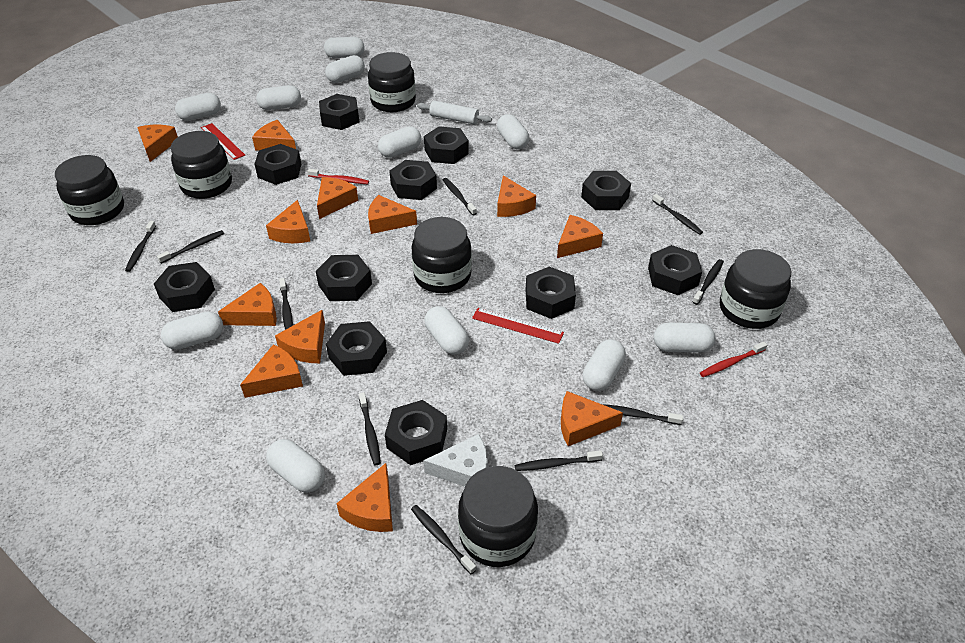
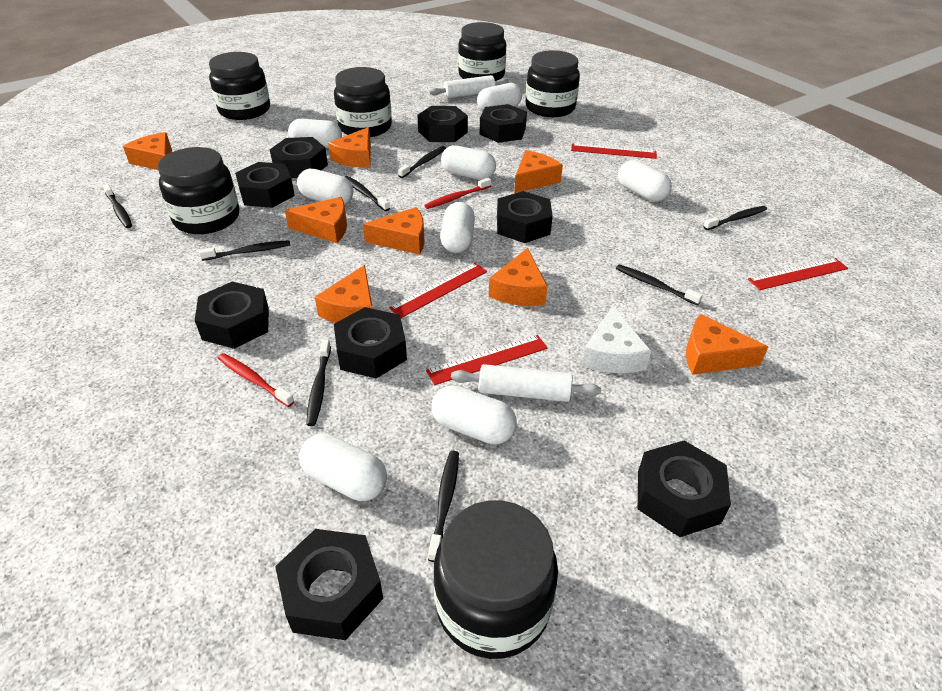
black nut: [154,262,215,312] [255,144,301,185] [316,255,372,301] [319,94,359,130] [326,321,387,376] [385,400,447,465] [389,160,437,200] [424,126,469,164] [526,267,576,319] [581,171,631,210] [648,245,702,295] = 11 -> [195,282,269,349] [235,162,295,208] [270,137,328,178] [275,529,383,640] [334,307,407,378] [418,106,468,142] [480,104,527,143] [497,191,553,243] [638,440,731,537] = 9
black toothbrush: [125,221,156,272] [157,230,224,264] [279,278,293,330] [359,392,381,465] [411,505,476,574] [443,178,477,215] [514,450,603,471] [602,404,683,425] [652,194,703,235] [693,259,724,305] = 10 -> [103,184,132,228] [199,240,290,261] [306,339,331,426] [344,176,390,211] [398,146,446,178] [428,451,459,562] [616,264,703,305] [703,206,767,230] = 8
orange cheese: [137,125,178,162] [218,283,277,326] [240,344,303,398] [252,120,296,151] [266,200,310,243] [275,310,325,363] [317,177,358,219] [336,463,393,532] [368,195,417,234] [497,175,536,217] [557,215,603,258] [561,391,623,446] = 12 -> [123,132,172,170] [285,197,347,243] [315,265,373,323] [328,127,371,168] [363,207,424,255] [489,248,548,306] [514,150,563,193] [686,314,768,375] = 8
red ruler: [201,123,245,160] [472,308,564,344] = 2 -> [389,263,487,318] [426,335,548,385] [571,143,657,159] [748,258,848,290] = 4
white capsule: [161,312,223,350] [175,93,221,121] [256,85,301,110] [266,439,325,493] [324,37,365,58] [325,55,365,83] [378,126,421,158] [425,306,469,355] [497,114,529,149] [583,339,626,391] [654,323,716,353] = 11 -> [288,119,342,148] [297,169,353,205] [299,433,387,501] [431,385,517,444] [440,202,475,253] [441,145,496,180] [477,83,522,111] [618,160,672,202] = 8
white rolling pin: [417,101,492,124] = 1 -> [429,75,509,99] [451,364,601,402] = 2

